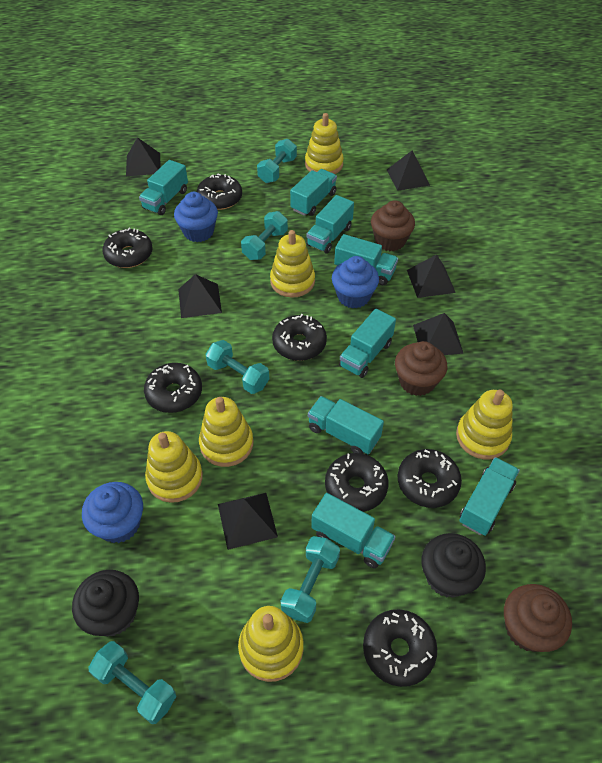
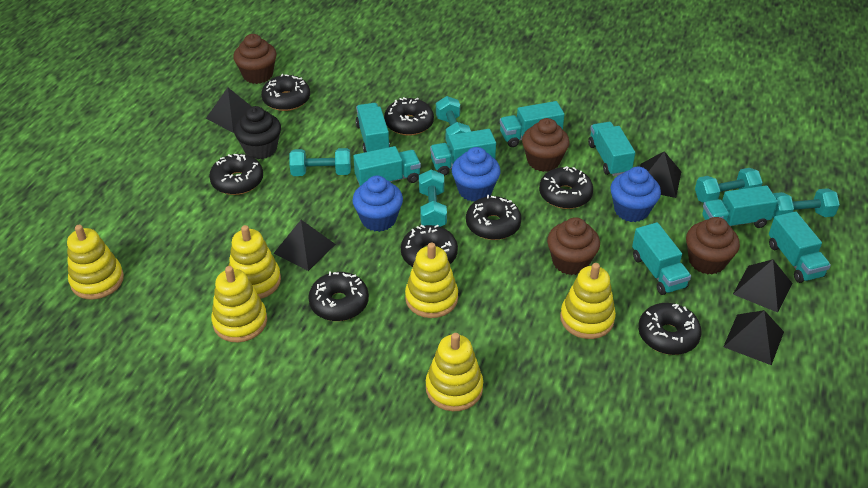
black cupcake: [72,570,139,636] [421,533,486,598] = 2 -> [234,106,281,159] = 1
black donut: [102,228,153,268] [144,363,202,413] [197,173,242,210] [272,314,327,361] [325,453,388,512] [363,609,437,687] [398,449,462,508] = 7 -> [209,154,263,195] [261,74,310,111] [308,271,369,321] [384,97,434,136] [401,224,458,267] [466,195,522,240] [539,166,593,209] [638,303,702,355] = 8
black pyramid: [126,137,160,176] [178,274,222,318] [218,493,278,550] [387,151,430,191] [407,254,456,298] [413,313,464,355] = 6 -> [206,88,252,133] [274,220,336,271] [640,151,681,198] [723,310,784,365] [733,259,792,313] = 5
brown cupcake: [371,200,415,251] [395,341,447,396] [504,584,572,652] = 3 -> [233,34,277,84] [522,118,570,172] [547,217,600,275] [686,217,740,275] = 4

